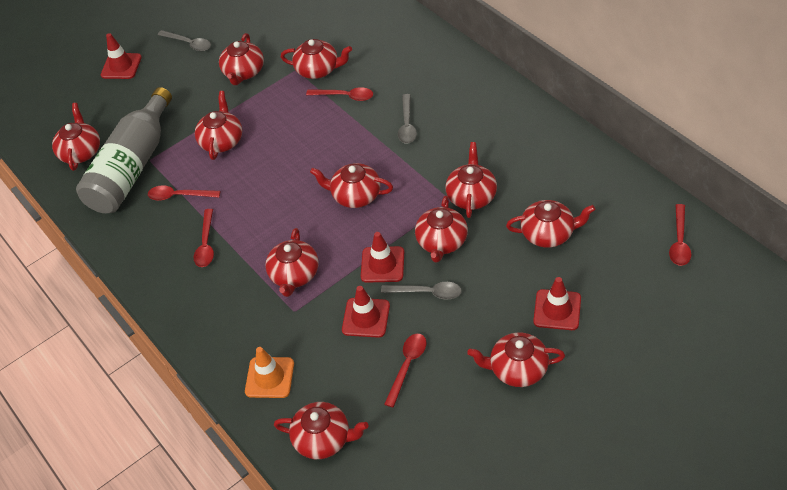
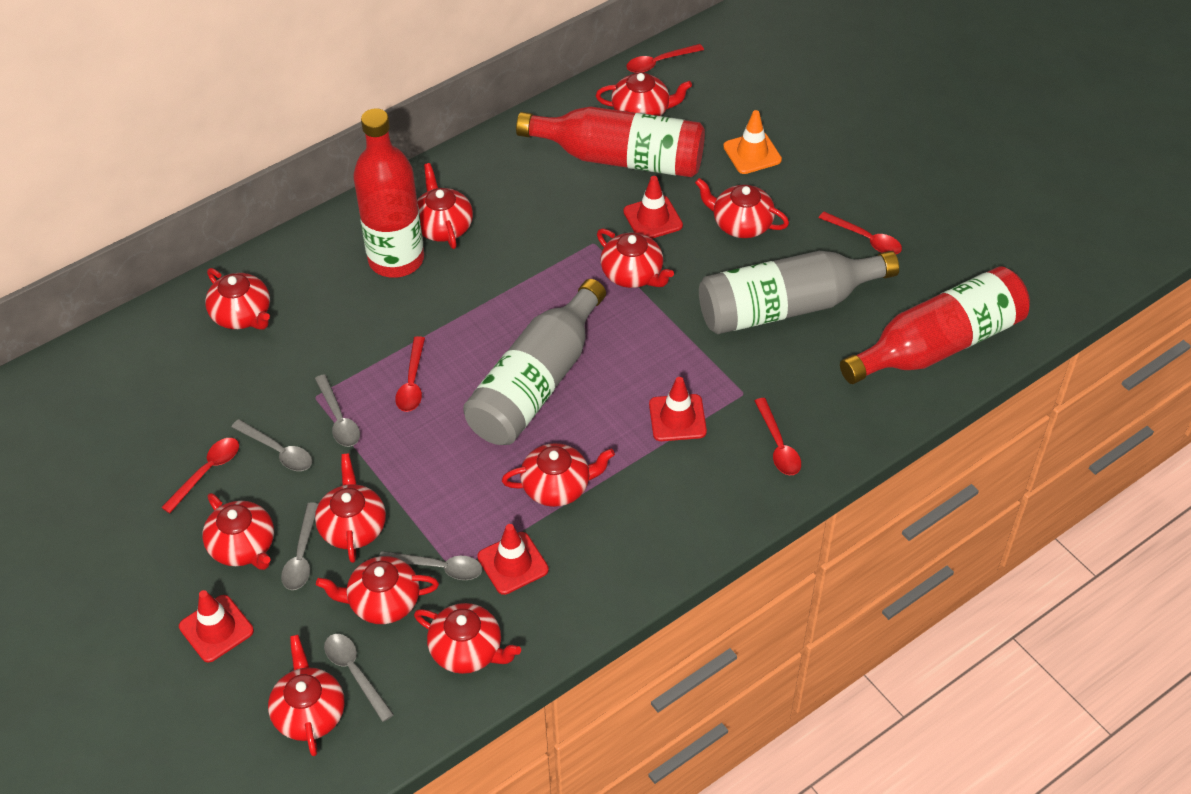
grey bottle: [76,87,172,213] = 1 -> [463,279,606,445] [699,251,899,334] = 2
grey spoon: [158,30,211,51] [381,282,462,299] [398,94,417,144] = 3 -> [231,419,312,471] [281,502,318,590] [315,374,360,447] [324,634,394,722] [379,551,482,580] = 5
red bottle: none = 0 -> [353,108,424,278] [516,106,705,177] [840,266,1030,384] = 3

